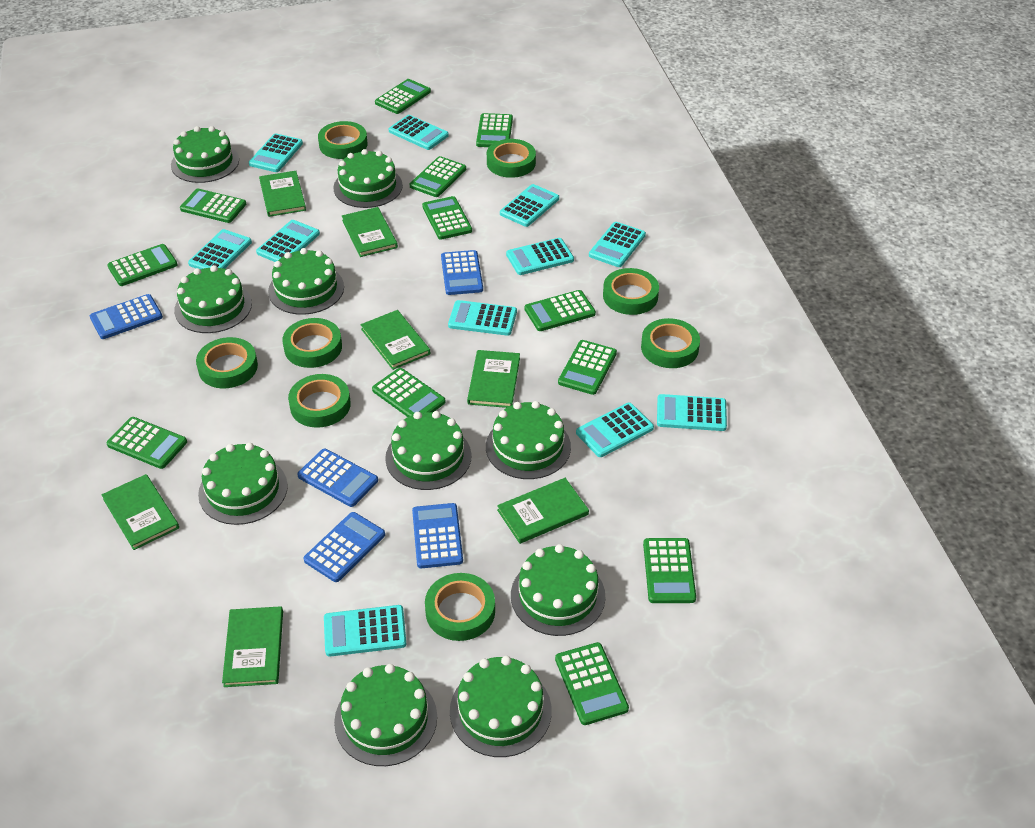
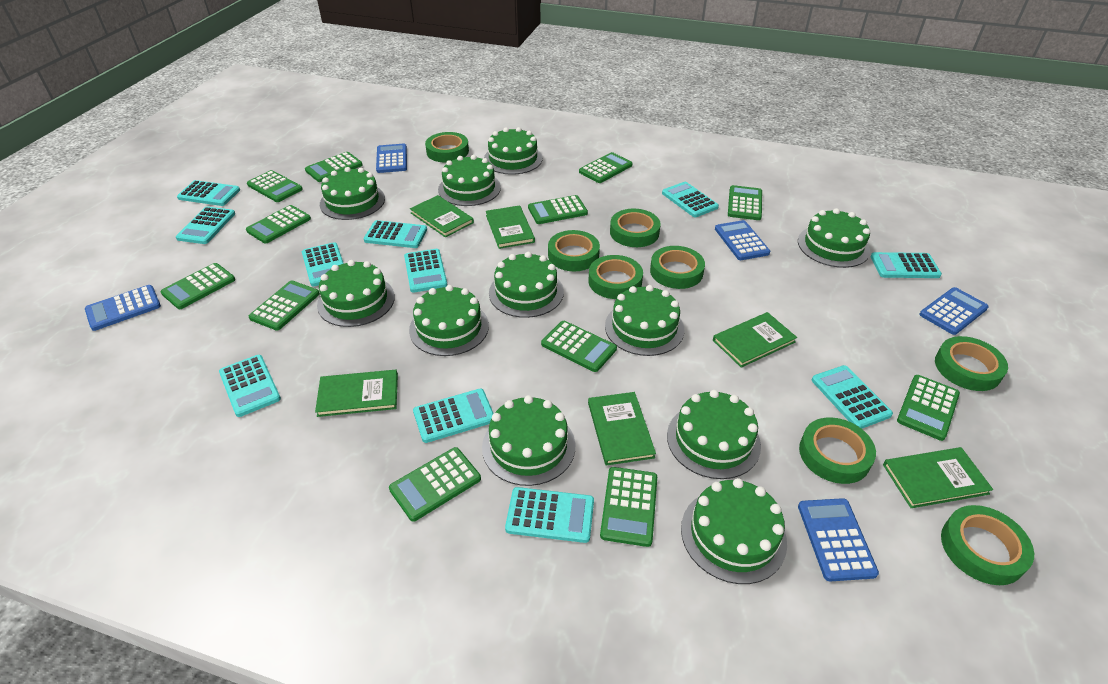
green book: [102,474,179,550] [222,606,283,687] [259,171,306,217] [342,207,398,257] [361,310,430,370] [467,350,520,408] [497,478,589,544] = 7 -> [315,370,398,417] [410,195,474,238] [486,205,535,249] [588,392,656,466] [713,312,797,368] [883,447,993,508] = 6
green cake: [171,126,239,183] [174,265,252,333] [198,443,288,525] [268,248,344,315] [333,149,403,208] [334,664,437,766] [385,411,472,490] [450,656,552,757] [486,401,571,479] [511,544,605,636] = 10 -> [317,260,395,327] [320,167,385,220] [409,285,489,356] [438,155,501,206] [482,395,575,486] [484,127,543,175] [489,252,564,318] [605,285,685,356] [667,390,761,479] [681,478,787,584] [798,208,870,268] = 11

